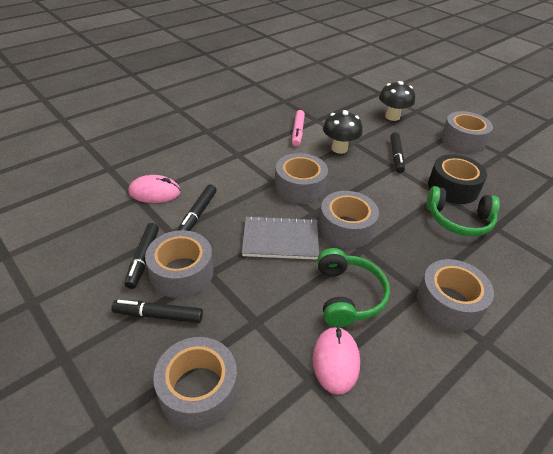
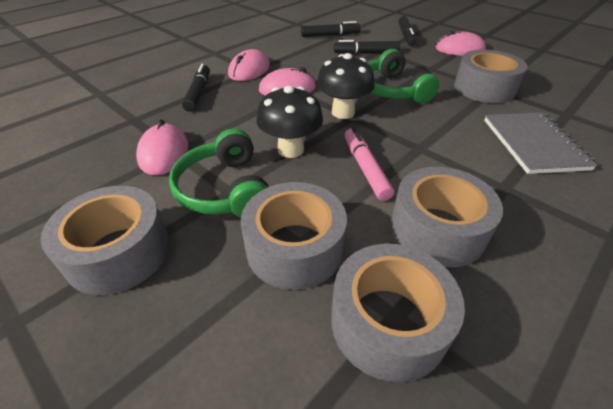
black tape: [428,154,487,204] = 1 -> none = 0
grey tape: [145,230,213,298] [153,337,237,430] [275,153,328,204] [318,191,379,249] [416,259,494,331] [441,111,493,153] = 6 -> [41,186,170,295] [241,182,347,290] [331,243,465,382] [391,167,503,267] [454,50,528,103] = 5
pink mouse: [128,175,181,203] [313,326,360,395] = 2 -> [136,119,188,175] [228,49,270,81] [259,67,316,96] [436,31,486,56] = 4

